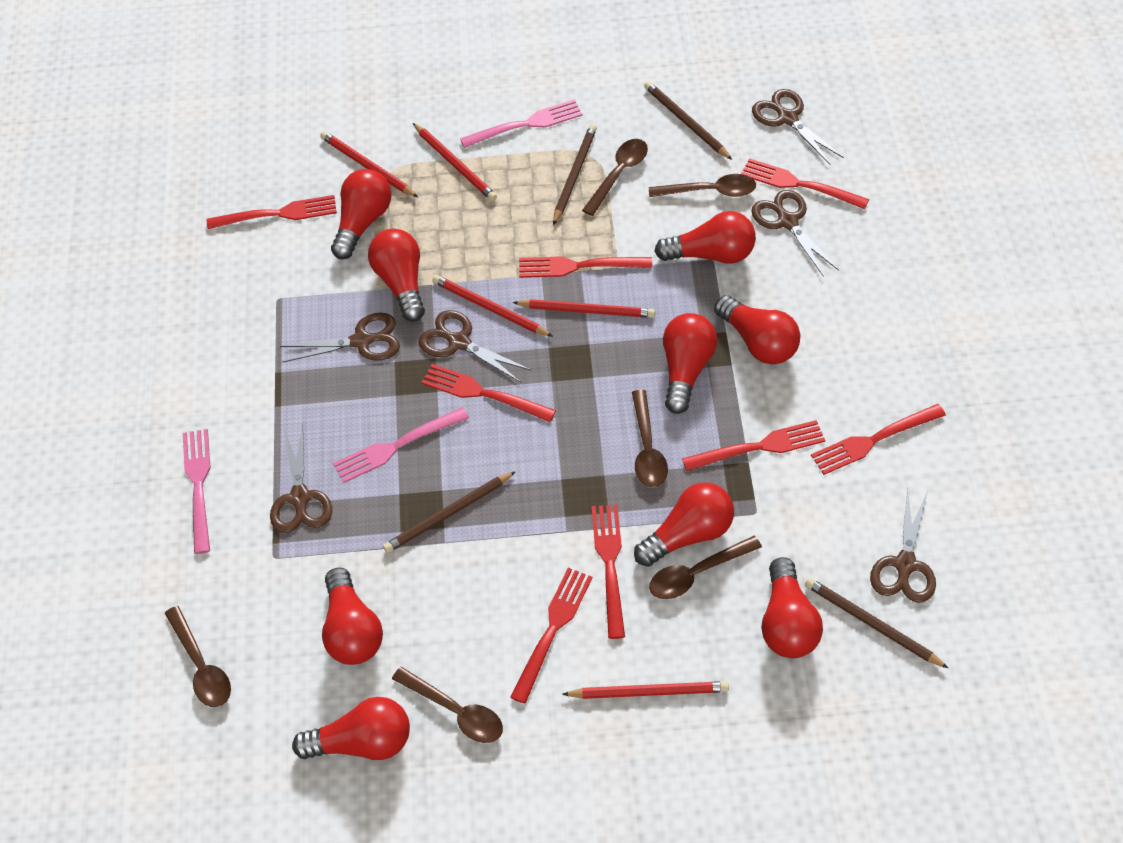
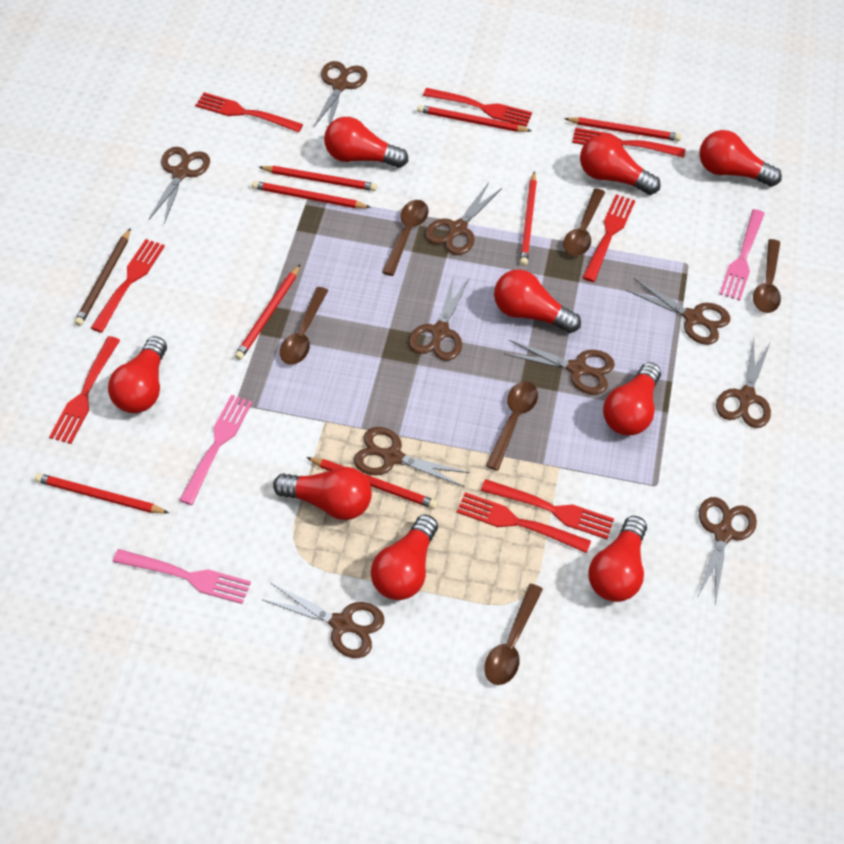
brown pencil: [383,471,516,553] [553,124,597,225] [644,81,732,160] [805,578,948,668] = 4 -> [74,228,131,326] = 1
brown scissors: [270,424,332,533] [280,312,400,363] [418,310,532,383] [751,190,839,277] [752,89,844,165] [870,489,936,603] = 6 -> [149,147,210,224] [263,583,384,658] [314,61,367,127] [354,427,470,487] [409,275,469,361] [425,182,502,255] [504,340,615,395] [626,278,730,345] [697,497,757,605] [716,339,771,428] = 10
red pencil: [320,131,418,197] [413,123,497,201] [432,275,553,337] [512,299,655,318] [562,681,729,699] = 5 -> [35,473,169,514] [235,265,300,360] [252,181,371,208] [259,166,377,191] [306,457,437,509] [417,105,532,132] [520,171,537,266] [564,117,681,141] = 8

